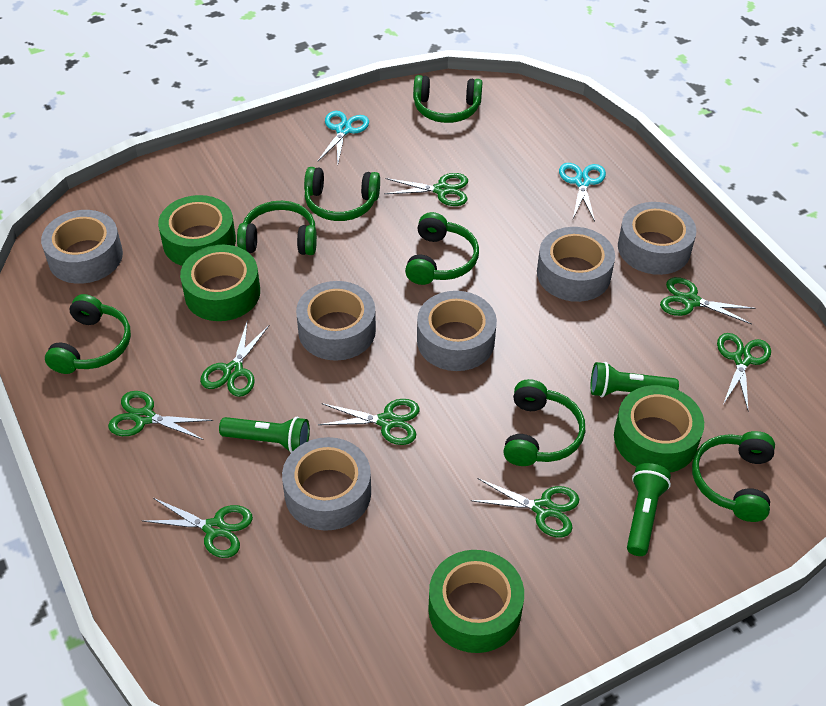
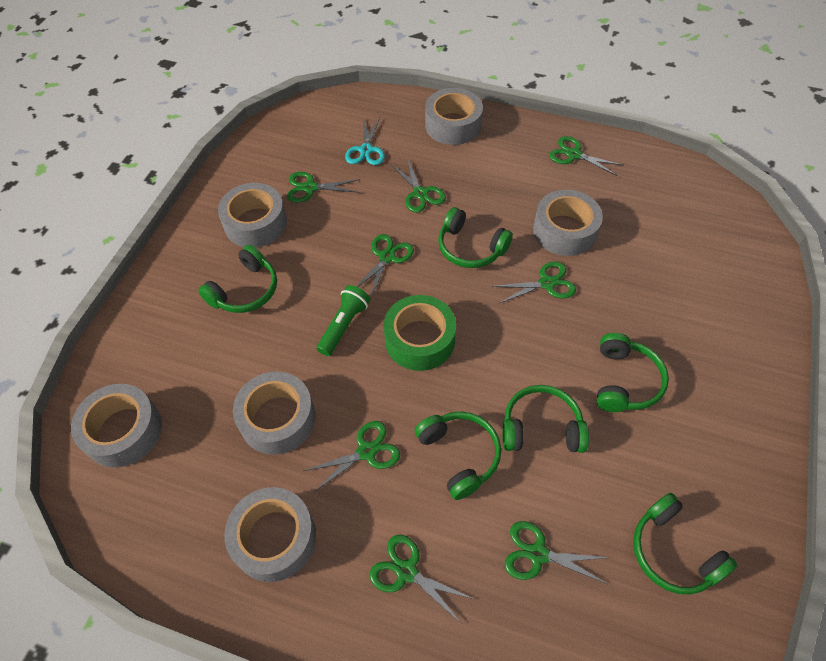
green flashlight: [219,417,310,453] [591,362,679,397] [627,463,671,556] = 3 -> [317,285,370,356] = 1
green headphones: [45,294,131,374] [237,201,317,255] [304,167,380,221] [405,212,479,285] [413,75,483,123] [503,379,585,466] [692,431,775,522] = 7 -> [198,245,277,313] [414,411,501,500] [438,207,513,268] [503,385,589,453] [597,333,669,412] [633,493,737,595] = 6
green tape: [158,195,236,266] [180,245,260,321] [428,550,524,653] [614,385,704,473] = 4 -> [384,295,456,371] = 1
turquoise scissors: [317,111,369,163] [559,163,606,221] = 2 -> [345,117,385,165] = 1

